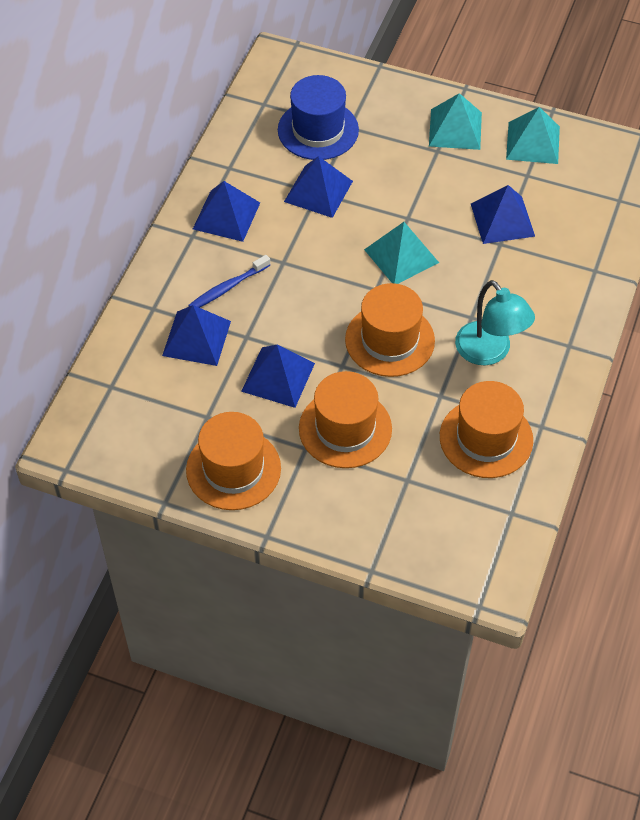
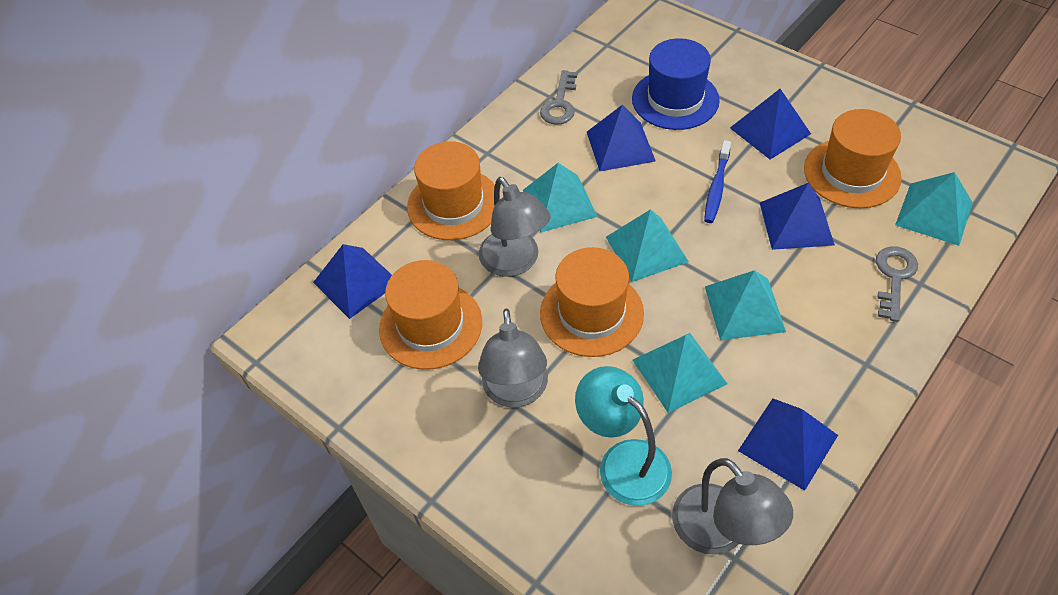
grey key: none = 0 -> [540,70,577,125] [876,246,918,322] = 2
grey lamp: none = 0 -> [478,309,548,407] [479,177,551,277] [672,458,793,555] = 3
turquoise pyramid: [364,222,439,284] [429,93,482,150] [506,107,560,164] = 3 -> [523,163,598,233] [606,209,689,282] [633,333,727,413] [705,270,786,340] [895,172,973,246] = 5

